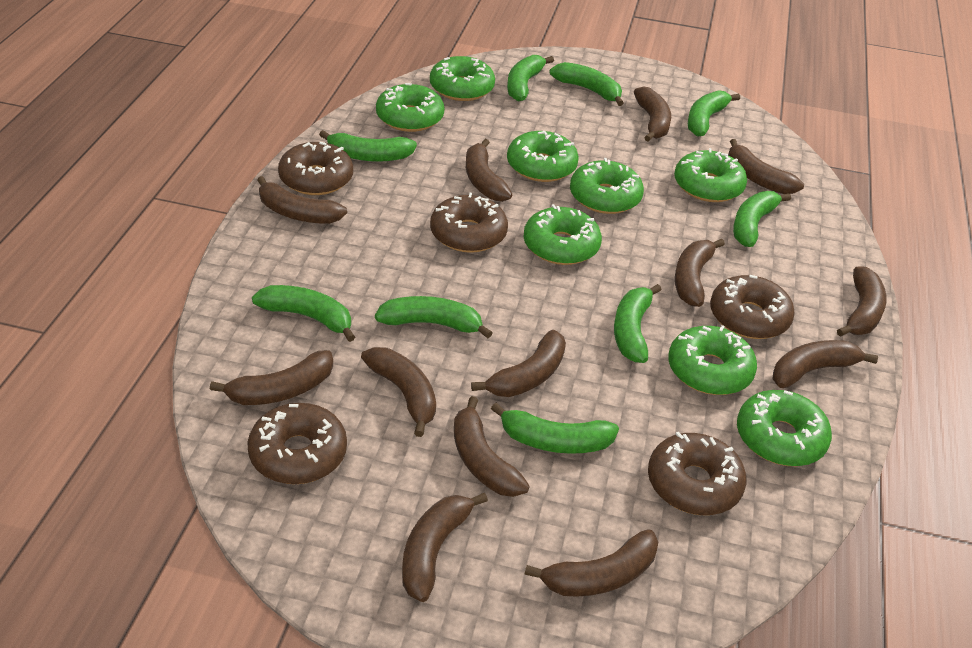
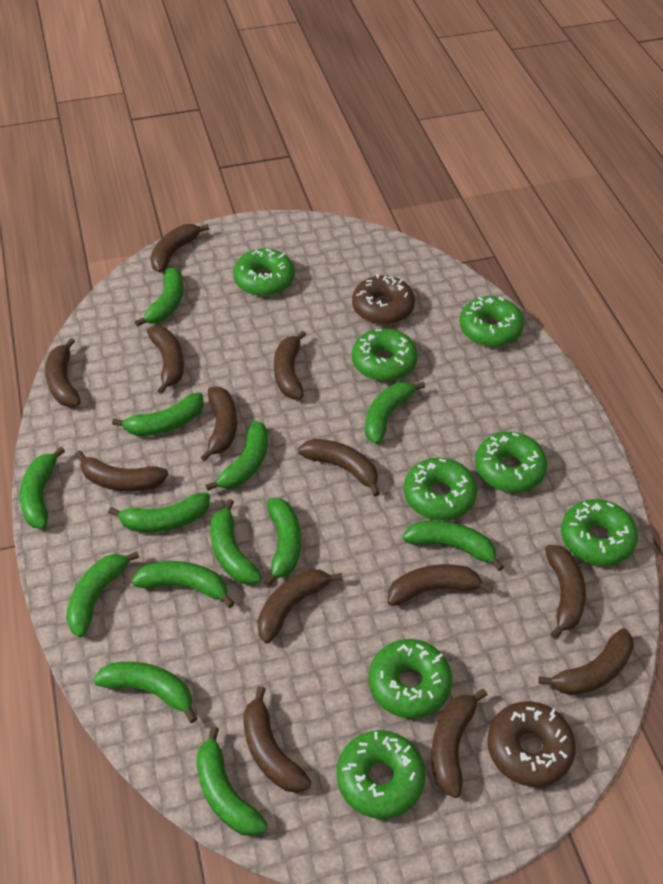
brown donut: [247,403,347,484] [278,142,353,195] [430,193,508,253] [648,432,746,515] [710,275,795,339] = 5 -> [352,274,415,325] [487,701,576,787] = 2
green banana: [252,285,355,342] [319,130,417,162] [375,296,492,338] [491,403,619,454] [507,55,554,101] [549,62,624,106] [614,284,662,363] [688,90,740,137] [733,191,791,247] = 9 -> [19,447,65,529] [66,551,139,637] [93,662,197,723] [108,492,210,532] [112,393,204,436] [131,561,235,608] [135,268,183,327] [196,726,268,836] [205,421,268,491] [210,499,262,585] [264,498,301,587] [365,382,425,444] [402,520,504,571] = 13

